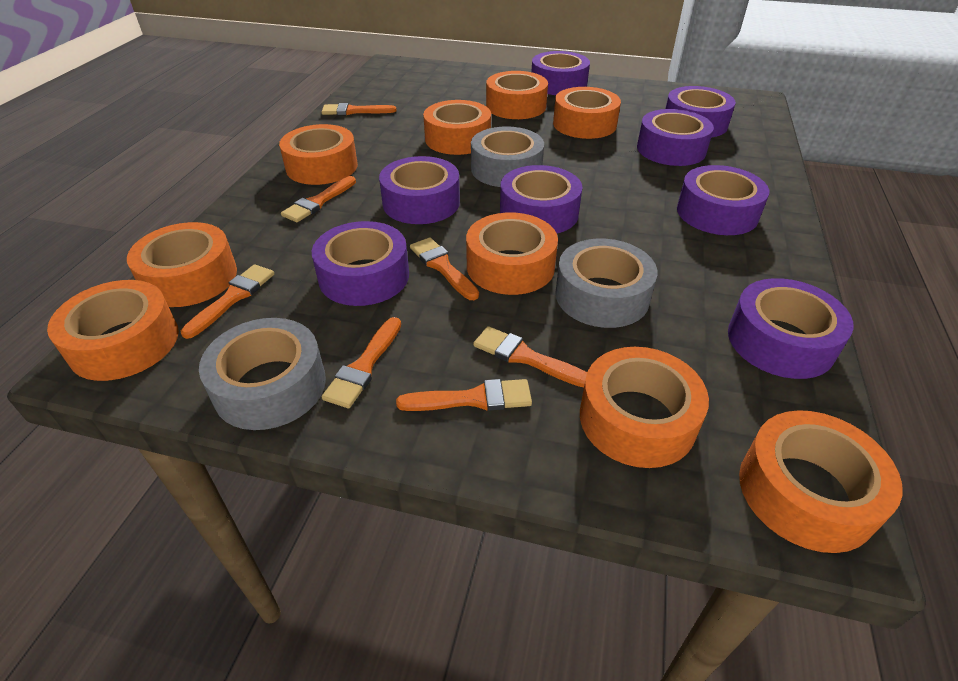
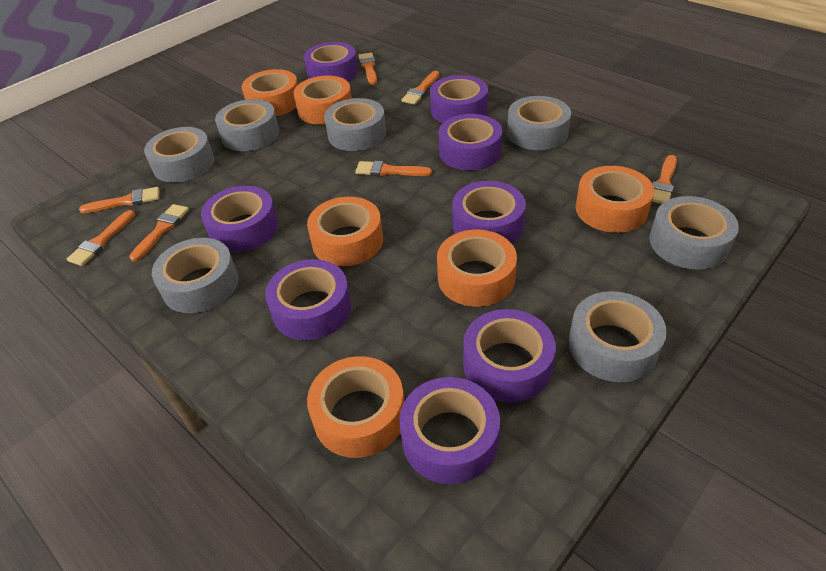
grey tape: [199,318,326,430] [471,126,544,187] [555,239,657,328] = 3 -> [144,127,214,183] [152,238,238,313] [215,99,279,151] [324,98,386,151] [507,96,571,150] [569,291,667,382] [649,196,739,270] = 7
orange tape: [47,280,179,381] [127,222,237,307] [279,124,358,185] [423,100,491,155] [466,213,558,295] [486,71,548,119] [553,87,621,139] [580,347,709,468] [739,410,903,553] = 9 -> [242,69,298,116] [294,76,352,125] [307,197,383,266] [307,356,404,458] [437,230,517,307] [575,166,654,233] = 6

